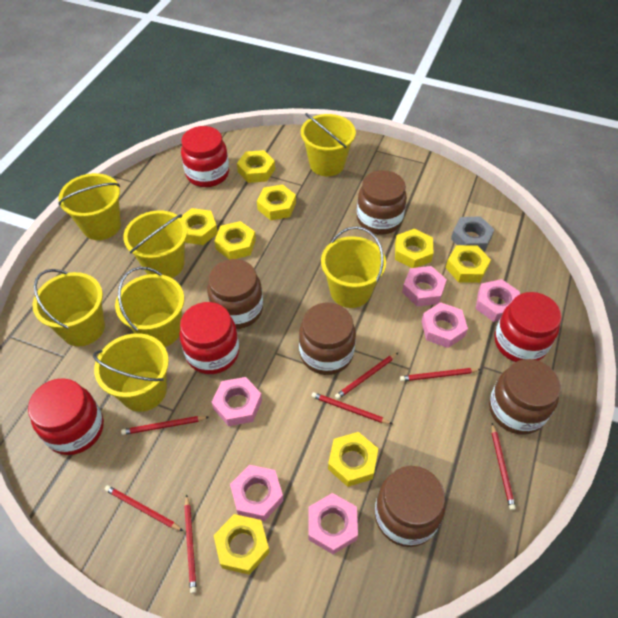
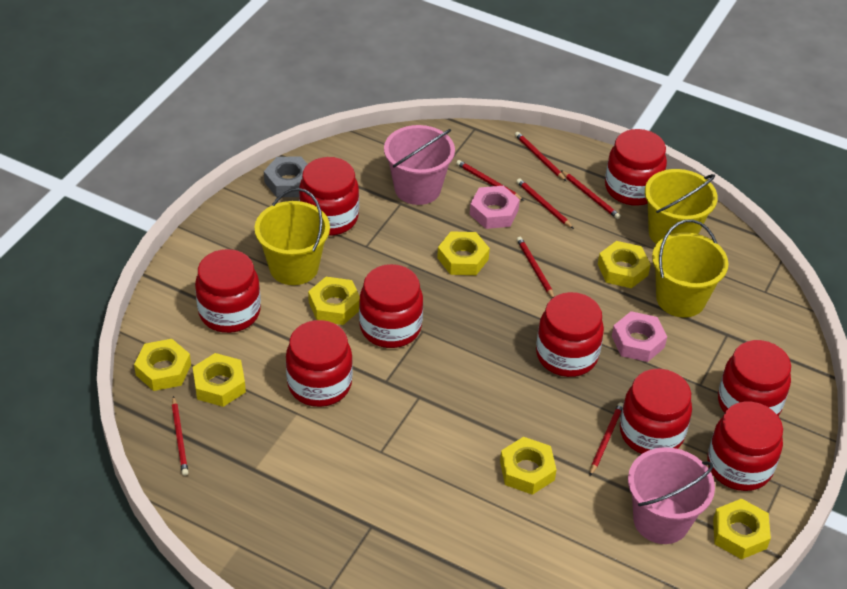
brown jar: [207,259,263,329] [299,303,356,375] [357,170,407,235] [375,466,445,547] [489,359,561,435] = 5 -> none = 0
pink bucket: none = 0 -> [384,125,455,205] [628,447,715,544] = 2
pink nut: [212,377,262,426] [230,465,284,521] [309,493,358,554] [402,266,447,306] [421,302,468,348] [476,279,520,322] = 6 -> [470,186,520,229] [612,311,667,362] = 2
red jar: [28,378,104,455] [179,302,239,374] [181,126,229,187] [494,292,562,362] = 4 -> [195,249,261,333] [286,320,353,407] [299,157,359,236] [359,264,423,348] [536,292,604,377] [605,129,667,206] [620,369,692,454] [707,402,783,491] [718,340,791,416] = 9
yellow bucket: [33,269,105,346] [58,173,121,240] [93,333,169,412] [115,267,184,347] [123,210,187,278] [301,113,356,176] [321,226,386,308] = 7 -> [255,188,330,285] [645,169,718,244] [652,220,728,317] = 3
yellow nut: [181,208,218,245] [213,514,270,575] [214,221,256,259] [237,150,275,183] [257,184,296,220] [328,432,378,487] [395,229,433,268] [446,245,491,283] = 8 -> [134,339,191,391] [193,353,246,407] [308,277,360,325] [437,231,490,275] [500,437,557,495] [598,241,651,288] [713,499,771,559] = 7

